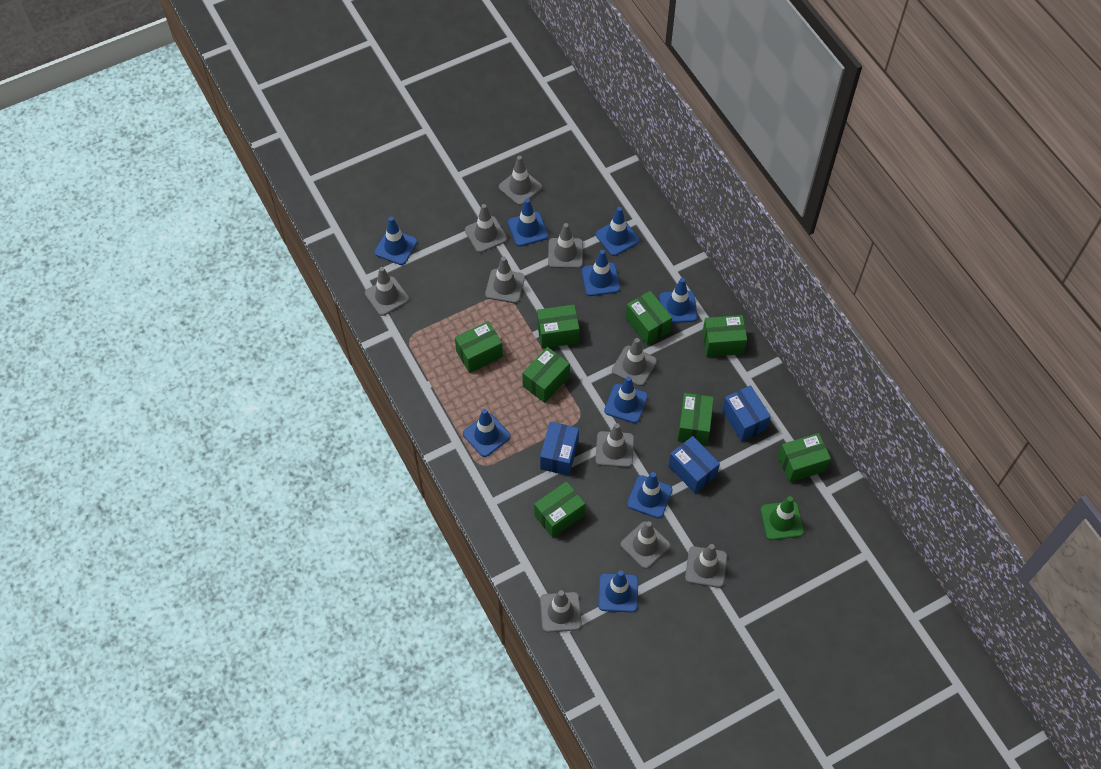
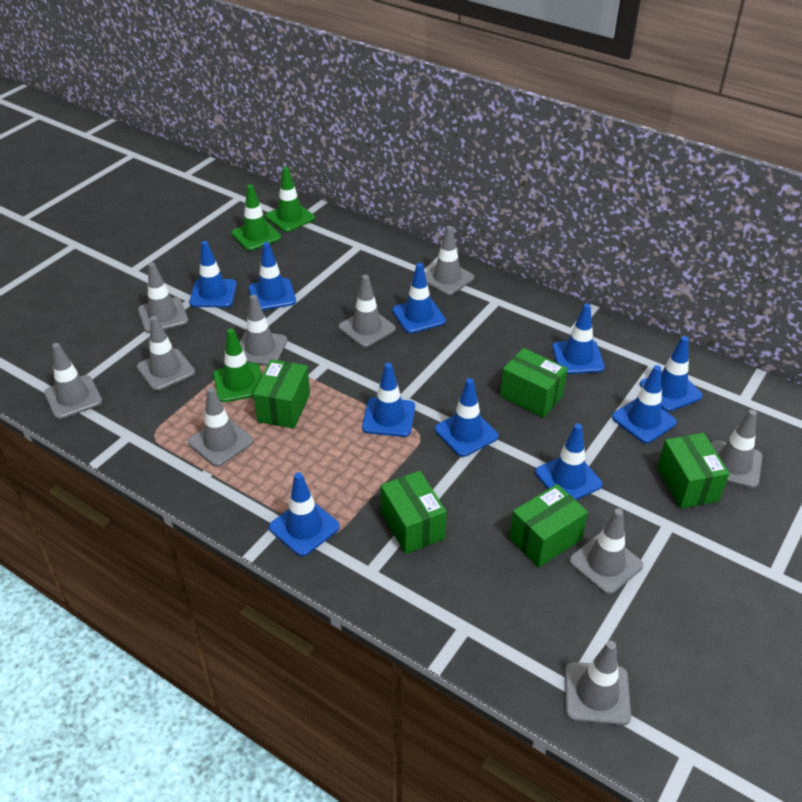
blue box: [540,422,579,476] [668,436,720,493] [722,385,771,441] = 3 -> none = 0
blue traffic cone: [374,217,417,265] [463,409,511,457] [508,198,548,247] [581,250,620,296] [596,207,639,256] [598,570,638,613] [604,376,648,423] [627,472,673,518] [659,278,697,323] = 9 -> [189,241,237,307] [249,242,296,310] [269,472,340,556] [362,363,415,437] [392,263,446,334] [435,378,499,457] [535,424,603,500] [552,303,605,374] [612,365,677,443] [640,336,703,411] = 10
green box: [455,321,503,373] [522,347,570,403] [534,481,585,538] [537,304,580,349] [626,291,672,345] [677,393,714,445] [702,315,747,357] [778,433,831,483] = 8 -> [253,359,310,429] [381,471,447,554] [500,348,567,418] [510,484,588,567] [657,433,730,509] = 5
green traffic cone: [760,496,804,540] = 1 -> [213,329,262,402] [231,184,281,251] [265,167,315,232] = 3

